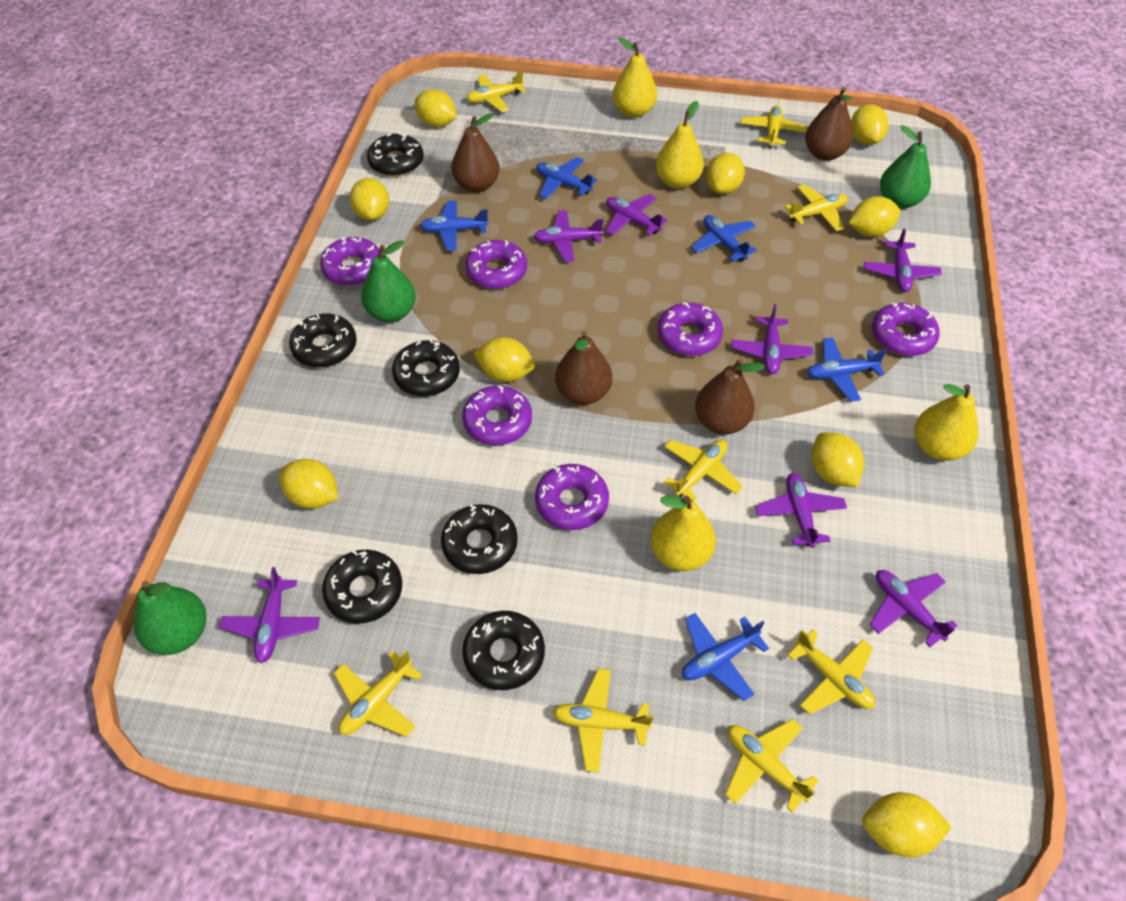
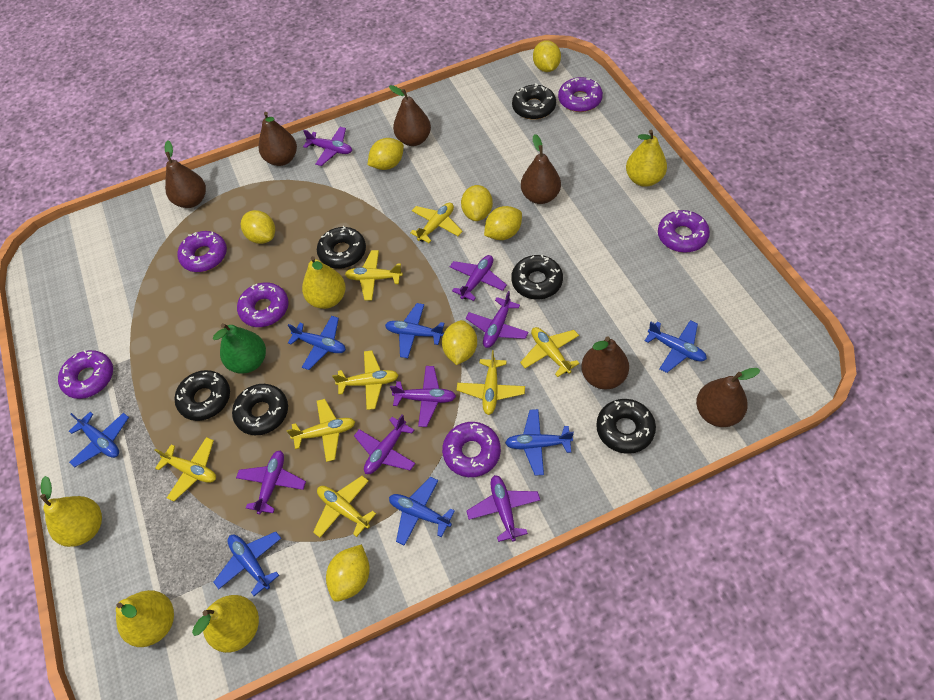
blue plane: [420,200,489,251] [537,157,597,199] [682,613,769,701] [691,215,757,261] [807,338,887,402] = 5 -> [69,412,129,467] [214,532,281,596] [288,316,346,370] [385,303,445,358] [389,477,455,546] [505,409,574,476] [645,320,707,373] = 7
brown pear: [451,113,500,192] [555,331,612,405] [695,359,765,435] [805,87,853,161] = 4 -> [165,140,206,208] [259,112,297,166] [389,85,431,146] [521,134,561,204] [581,337,629,389] [696,368,760,427] = 6
green pear: [133,581,207,655] [361,240,416,322] [880,125,931,209] = 3 -> [213,323,266,374] = 1
yellow lemon: [280,459,338,509] [350,178,389,221] [415,89,457,127] [474,337,535,382] [706,153,745,194] [812,432,864,487] [849,196,900,237] [851,104,889,145] [862,792,951,858] = 9 -> [241,210,275,244] [326,544,370,602] [368,138,404,170] [442,320,477,365] [461,185,493,221] [484,206,522,240] [533,40,561,72] = 7
yellow pear: [613,37,657,118] [651,496,716,571] [656,101,704,189] [915,384,978,461] = 4 -> [40,476,102,547] [116,590,174,647] [192,595,259,653] [302,256,346,309] [626,130,667,187] = 5

